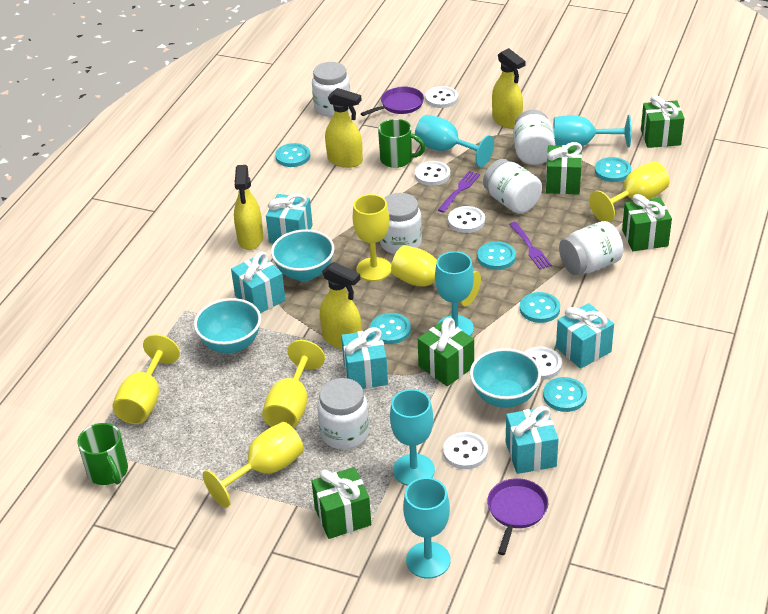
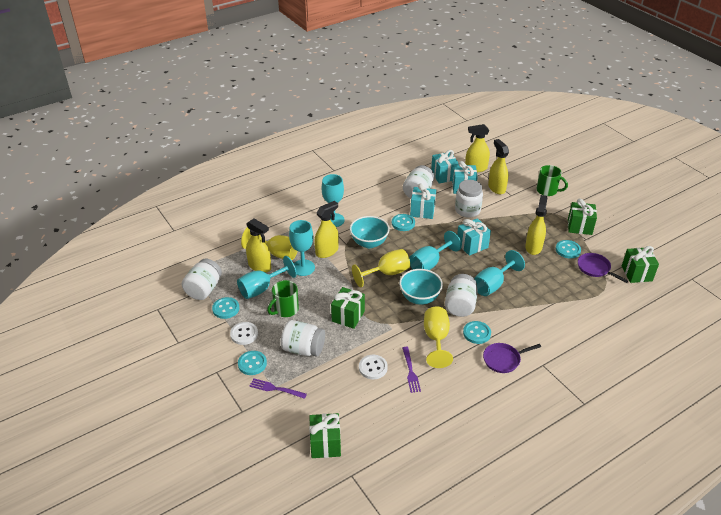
green gift: [312,467,371,539] [418,318,474,386] [546,142,582,195] [622,194,672,251] [641,95,685,148] = 5 -> [309,413,341,458] [331,287,365,329] [568,199,597,235] [622,246,659,283] = 4
turquoise bowl: [194,298,261,354] [271,229,334,281] [470,348,541,408] = 3 -> [350,216,390,248] [399,269,443,305] = 2
turquoise button: [275,143,310,167] [370,313,411,344] [477,241,516,270] [520,292,560,323] [543,377,587,412] [595,157,631,182] = 6 -> [212,297,239,319] [238,351,267,375] [392,214,415,231] [463,321,491,344] [556,240,581,259] = 5
turquoise gift: [231,252,285,313] [266,193,313,244] [341,327,388,389] [506,406,559,474] [556,303,614,369] = 5 -> [410,183,436,219] [431,150,459,183] [452,161,477,194] [457,218,491,256] = 4
white button: [415,161,450,186] [425,86,458,108] [443,432,488,469] [448,206,485,233] [524,347,562,380] = 5 -> [230,322,258,345] [359,355,388,379] = 2
white jar: [312,62,350,117] [317,378,369,450] [380,193,422,254] [483,159,542,214] [513,110,556,165] [559,221,623,275] = 6 -> [182,259,222,300] [281,320,325,357] [403,165,434,198] [445,274,478,317] [455,180,483,218] = 5
yellow goblet: [112,334,180,424] [203,422,304,508] [262,340,325,428] [353,194,391,281] [391,245,481,306] [589,162,670,223] = 6 -> [241,227,297,260] [352,249,410,287] [424,307,453,368] = 3
yellow spray bottle: [234,165,263,250] [320,262,362,349] [325,88,363,168] [492,48,525,129] = 4 -> [246,218,271,273] [314,201,339,258] [465,124,490,172] [488,139,509,194] [525,195,547,255] = 5

